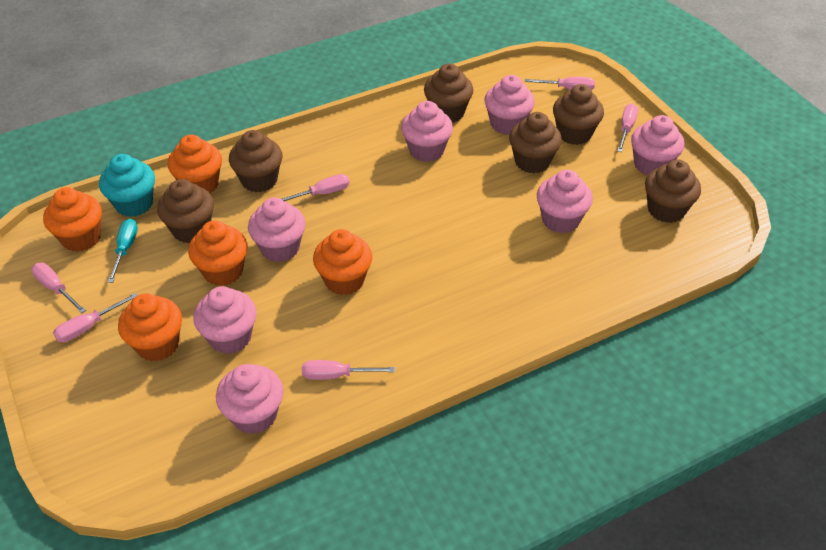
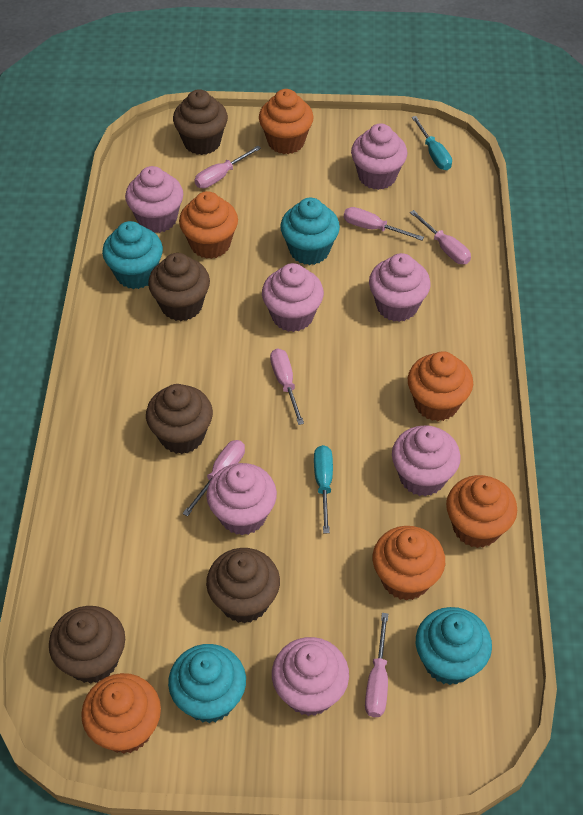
brown cupcake: [157,179,214,243] [229,130,282,192] [424,64,473,122] [509,112,562,173] [553,84,604,145] [645,159,701,223] = 6 -> [49,606,125,684] [146,384,213,454] [148,253,210,321] [173,89,228,155] [206,548,280,623] = 5
orange cupcake: [43,187,102,252] [118,293,182,362] [168,135,222,194] [188,221,248,286] [313,229,372,295] = 5 -> [81,673,161,754] [179,191,238,259] [259,89,314,154] [373,526,445,601] [408,351,473,421] [446,475,517,548] = 6
turquoise cupcake: [99,154,155,217] = 1 -> [102,221,163,289] [168,644,246,723] [280,198,340,265] [416,607,492,685] = 4
turquoise screwdriver: [108,219,138,283] = 1 -> [314,445,333,533] [412,116,452,170] = 2

